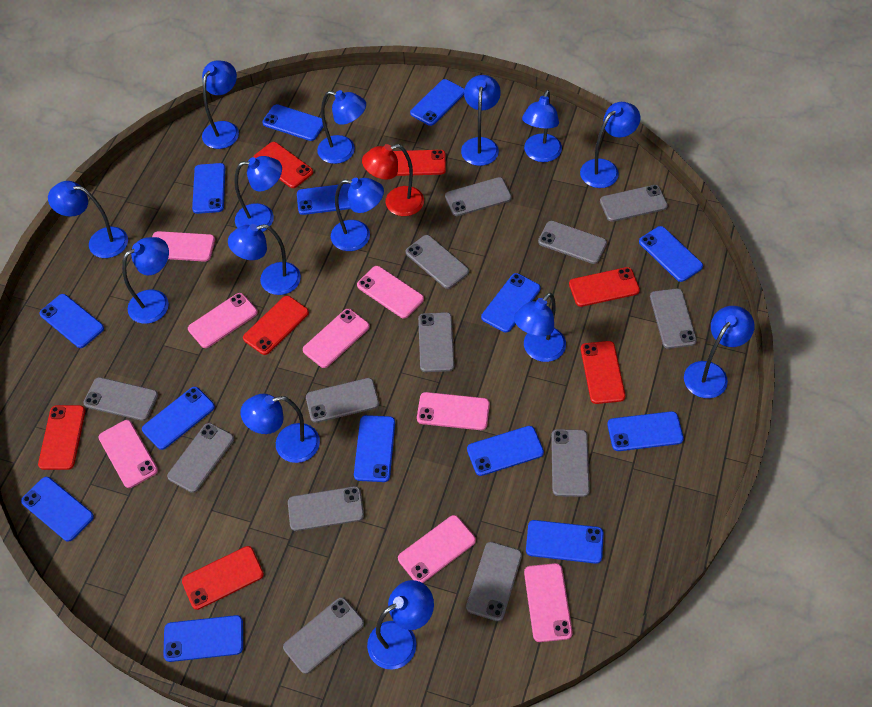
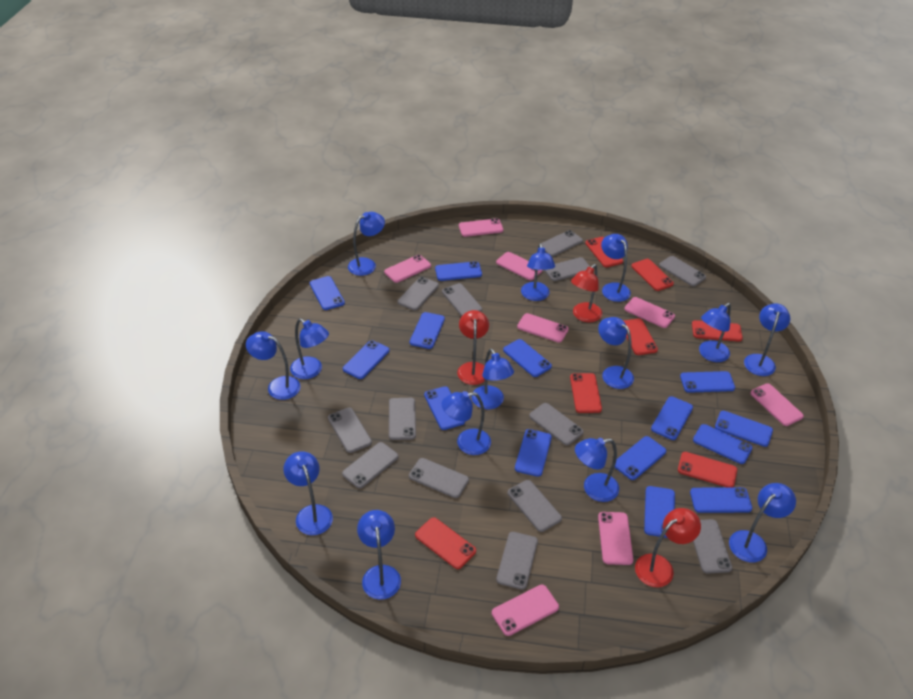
red lamp: [362,144,424,216] = 1 -> [457,310,489,385] [571,264,602,322] [635,508,701,587] = 3

